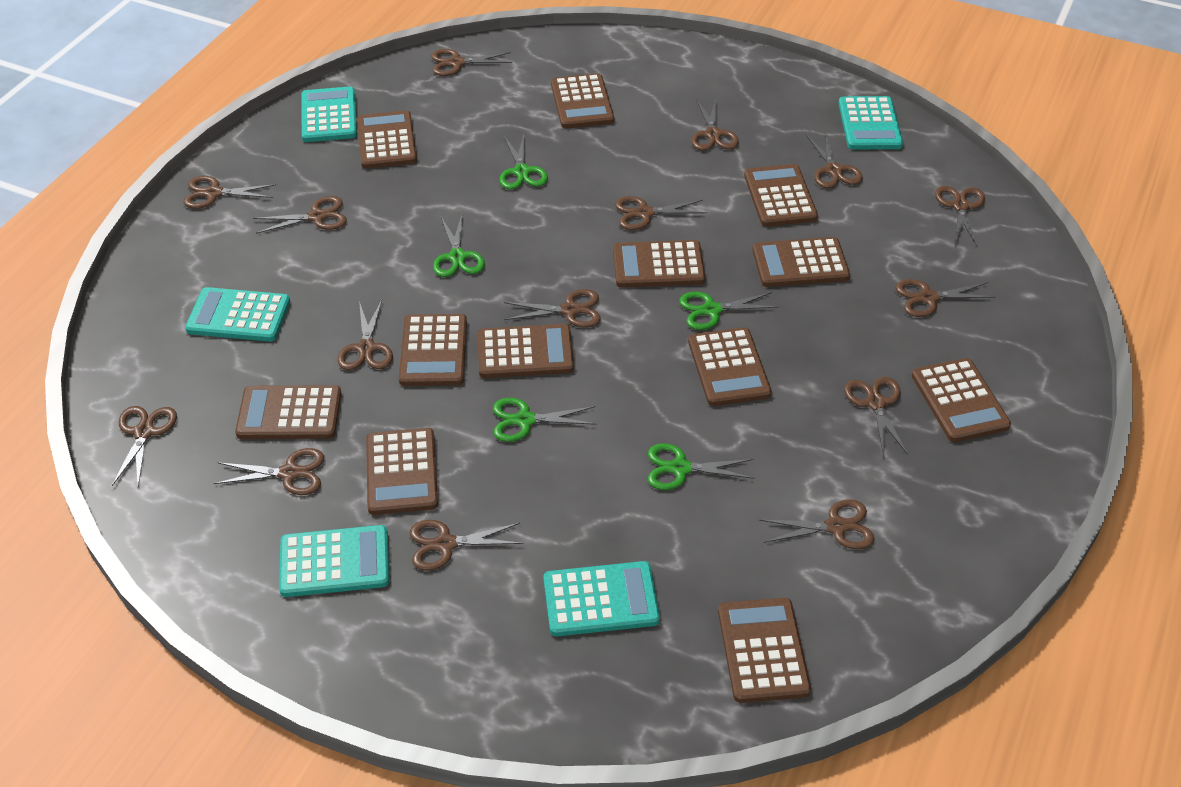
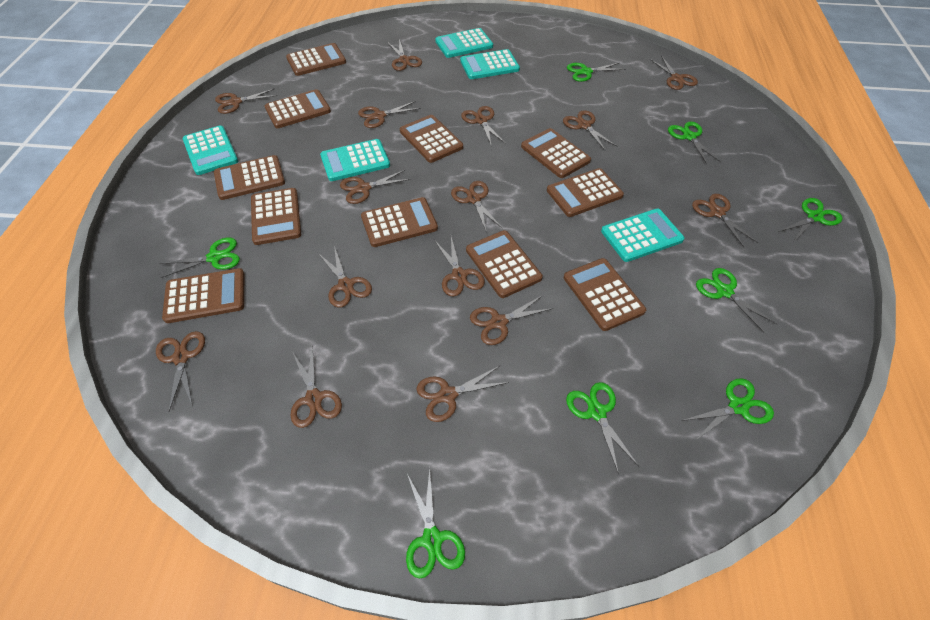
brown calculator: [235,385,341,439] [357,110,417,169] [366,428,438,515] [399,314,467,386] [477,324,574,378] [551,73,614,128] [613,240,706,288] [688,327,772,406] [718,598,811,703] [744,164,818,227] [752,237,850,287] [912,358,1011,442] = 12 -> [162,268,244,323] [214,155,285,200] [251,188,301,245] [265,89,331,128] [286,43,346,76] [361,197,438,247] [400,115,463,163] [466,230,543,298] [521,128,591,178] [547,168,624,217] [564,258,646,331] = 11
green scissors: [433,215,485,277] [493,398,597,442] [499,134,548,189] [648,443,755,490] [679,292,779,330] = 5 -> [159,237,240,278] [406,468,465,578] [566,382,639,474] [567,63,625,82] [668,121,721,164] [681,378,774,440] [696,268,777,333] [778,198,843,243] = 8

